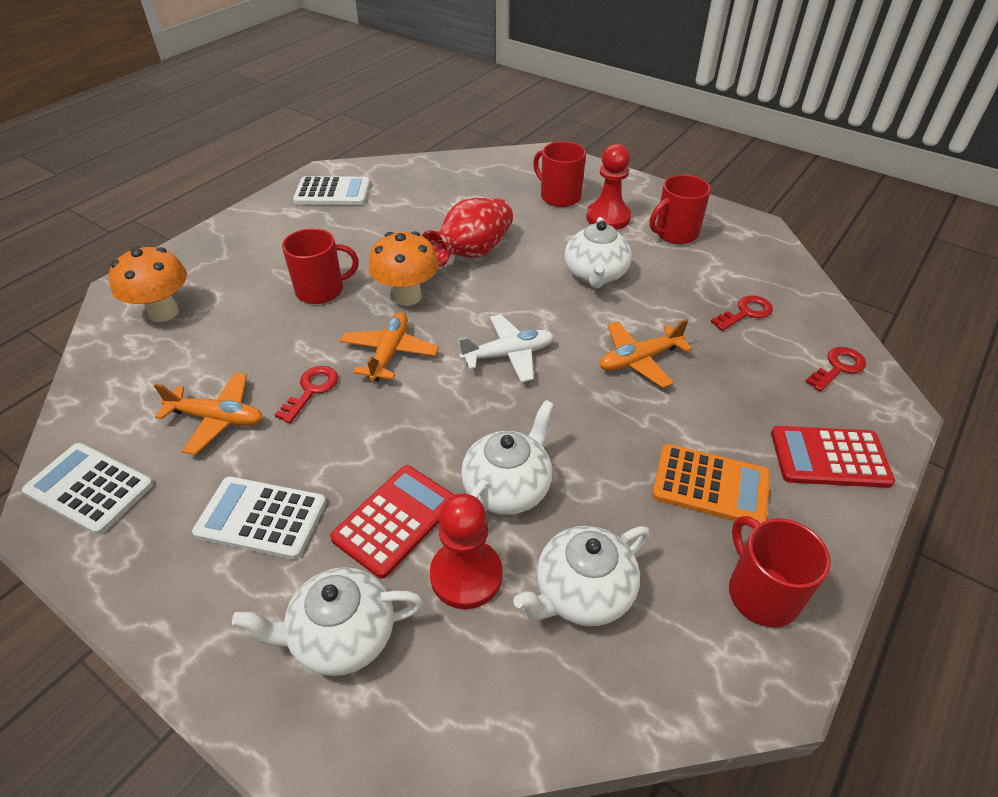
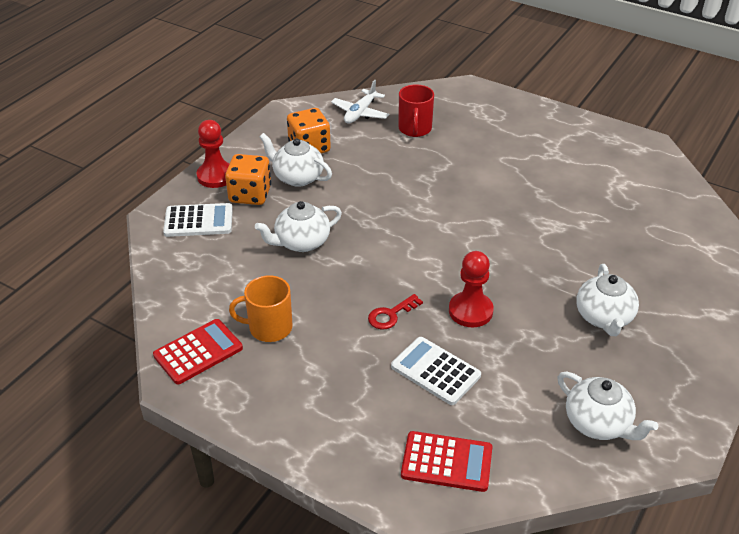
orange calculator: [652,444,770,523] = 1 -> none = 0
orange dice: none = 0 -> [225,154,271,205] [287,108,331,153] = 2
orange mug: none = 0 -> [229,275,293,342] = 1
orange mushroom: [108,246,187,322] [368,231,439,306] = 2 -> none = 0
orange plane: [154,373,263,455] [340,312,439,381] [599,319,692,388] = 3 -> none = 0
red key: [275,366,338,423] [711,295,773,331] [805,347,866,392] = 3 -> [368,294,423,329] = 1
red mug: [282,228,359,304] [533,141,586,207] [650,175,711,244] [729,516,831,628] = 4 -> [398,84,434,137] = 1
red vase: [422,198,513,267] = 1 -> none = 0
white calculator: [22,443,153,535] [192,476,326,560] [293,176,370,205] = 3 -> [163,203,233,237] [391,337,481,405] = 2

